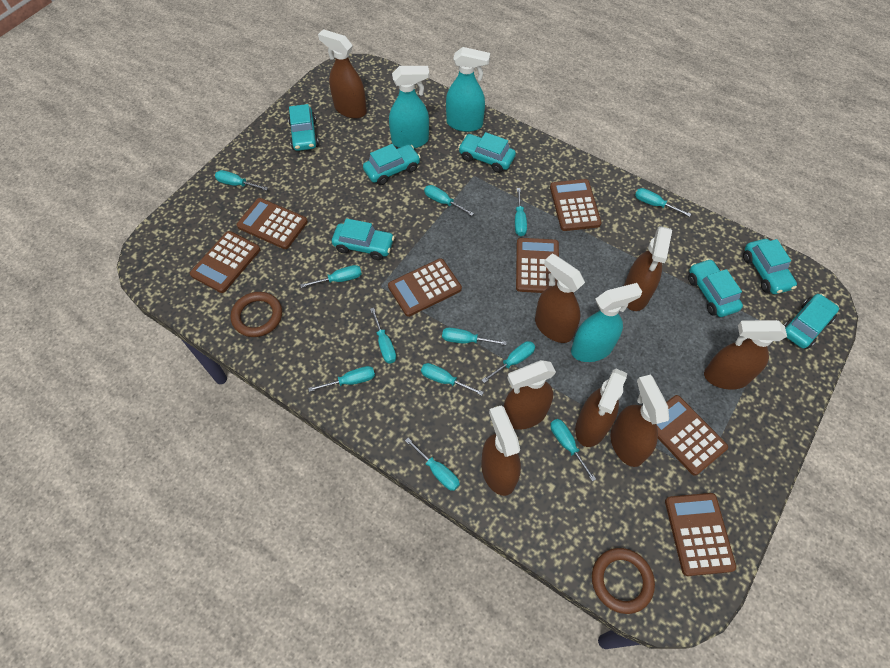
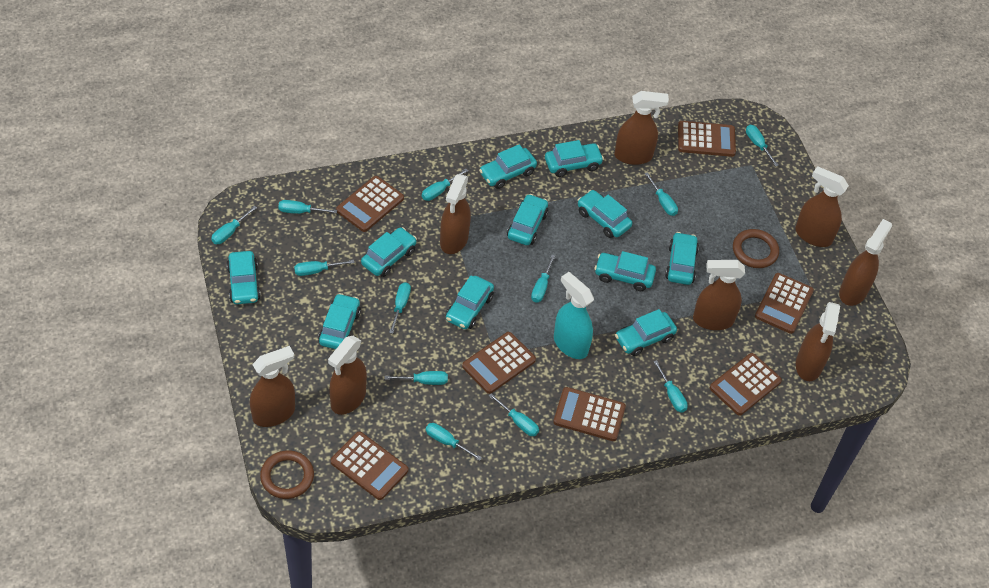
turquoise car: [288,104,319,151] [332,218,395,260] [363,144,421,185] [458,132,516,173] [688,259,743,317] [743,239,797,294] [784,293,839,349] = 7 -> [227,251,261,304] [318,293,361,349] [361,227,417,277] [446,276,494,329] [479,144,537,189] [507,194,548,245] [545,140,604,177] [578,190,632,238] [595,251,656,291] [615,309,677,356] [665,232,699,285] = 11
turquoise spray bottle: [389,66,429,148] [446,47,490,132] [571,283,642,362] = 3 -> [554,272,594,359] = 1

